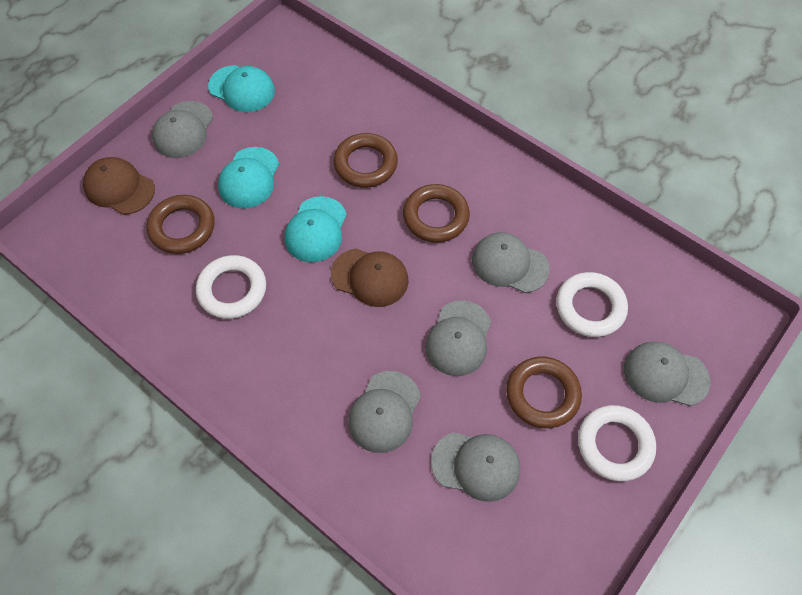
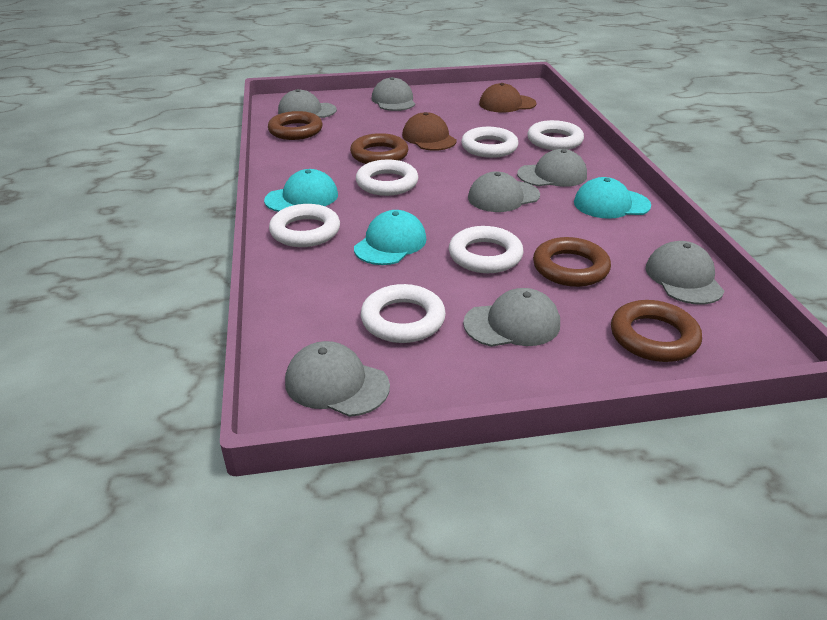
grey cap: [152,101,213,158] [348,371,421,453] [425,300,491,376] [431,432,520,502] [472,232,550,293] [624,342,710,406] = 6 -> [278,89,337,118] [285,341,390,417] [372,77,415,111] [463,288,560,347] [468,171,540,212] [517,149,587,187] [646,241,724,305] = 7
white ring: [196,255,266,319] [556,272,628,337] [578,405,656,481] = 3 -> [269,204,340,247] [356,159,418,196] [361,284,446,343] [449,226,523,273] [461,127,518,158] [527,120,584,150] = 6

